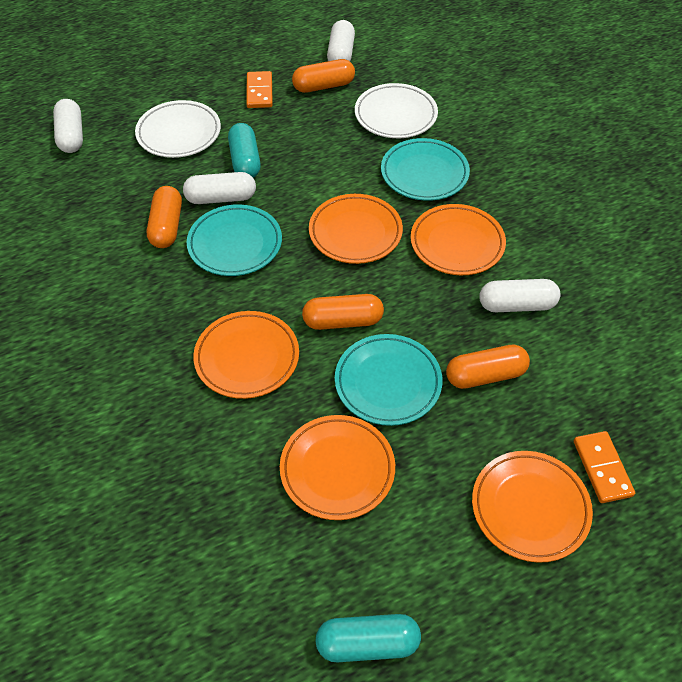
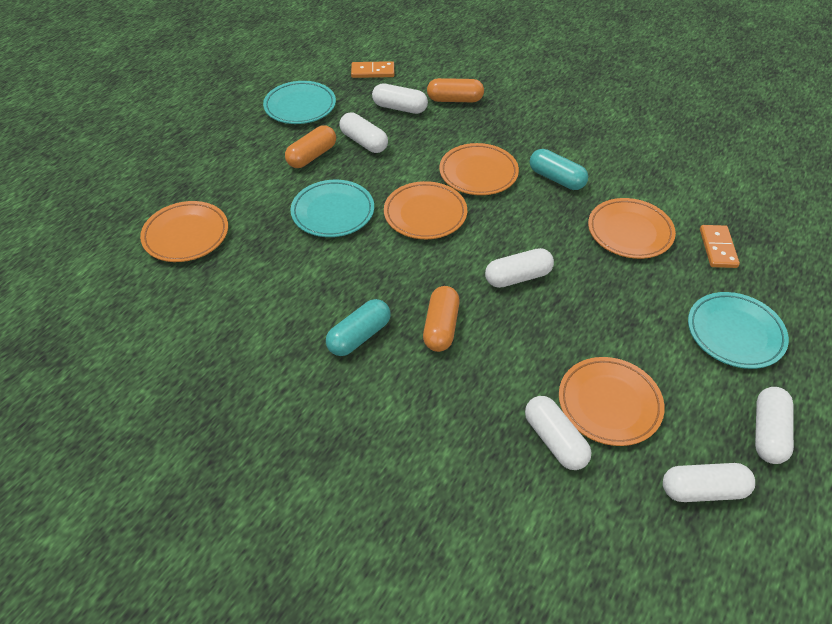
orange capsule: [147,186,182,248] [292,59,355,93] [302,294,384,330] [446,345,530,389] = 4 -> [285,125,336,168] [423,286,460,352] [427,78,484,102] = 3
white capsule: [53,99,83,153] [183,172,256,204] [327,20,355,61] [479,279,560,312] = 4 -> [339,113,388,153] [372,83,428,114] [485,248,554,288] [525,396,592,470] [663,463,755,502] [755,387,794,464] = 6
white plate: [135,100,221,158] [355,83,438,138] = 2 -> none = 0

